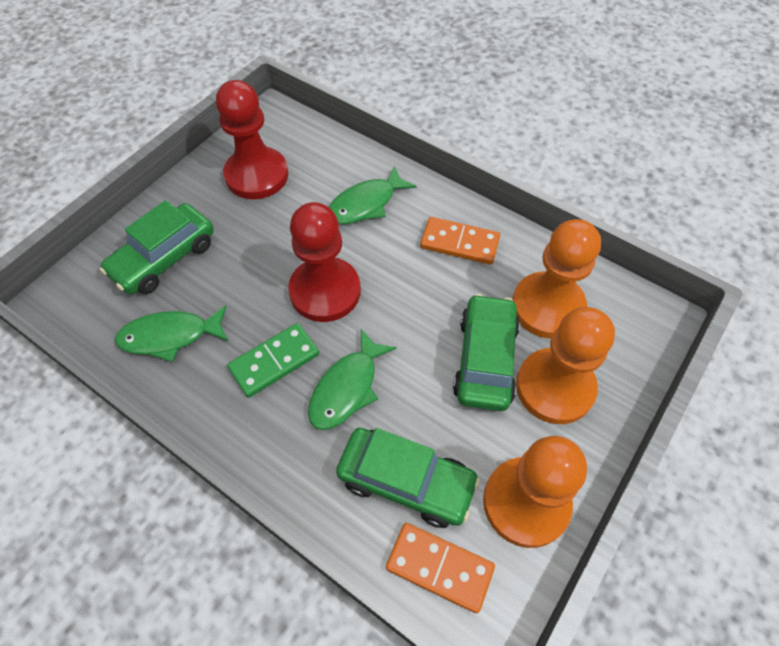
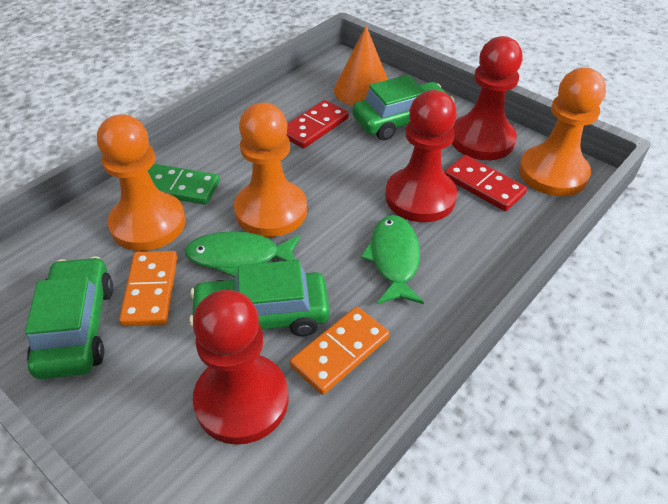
green fish: [115,305,228,362] [308,329,396,430] [329,166,416,225] = 3 -> [184,231,300,277] [361,215,424,304] = 2
orange cone: none = 0 -> [334,26,388,106] = 1
red domino: none = 0 -> [287,100,349,149] [444,155,527,211] = 2
red pawn: [216,80,288,199] [288,202,361,322] = 2 -> [193,290,289,445] [385,90,457,222] [452,36,523,160] = 3

